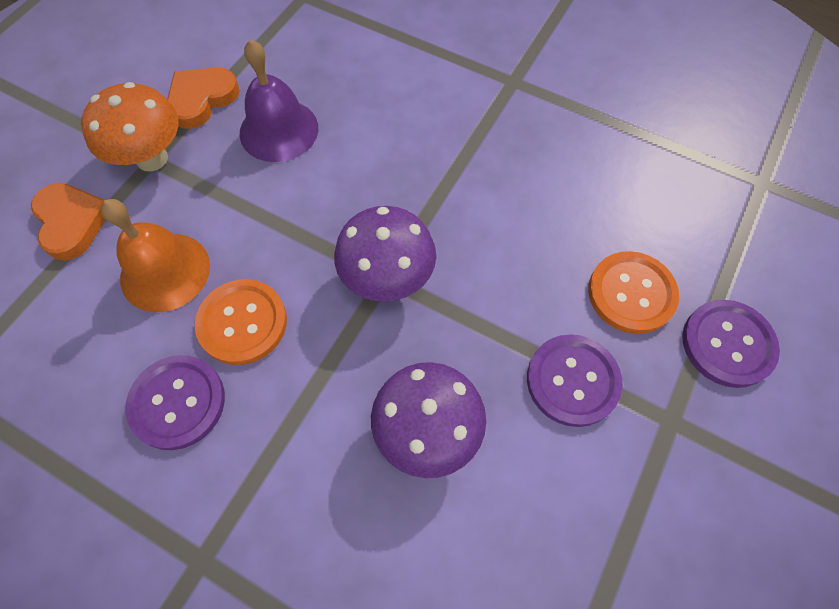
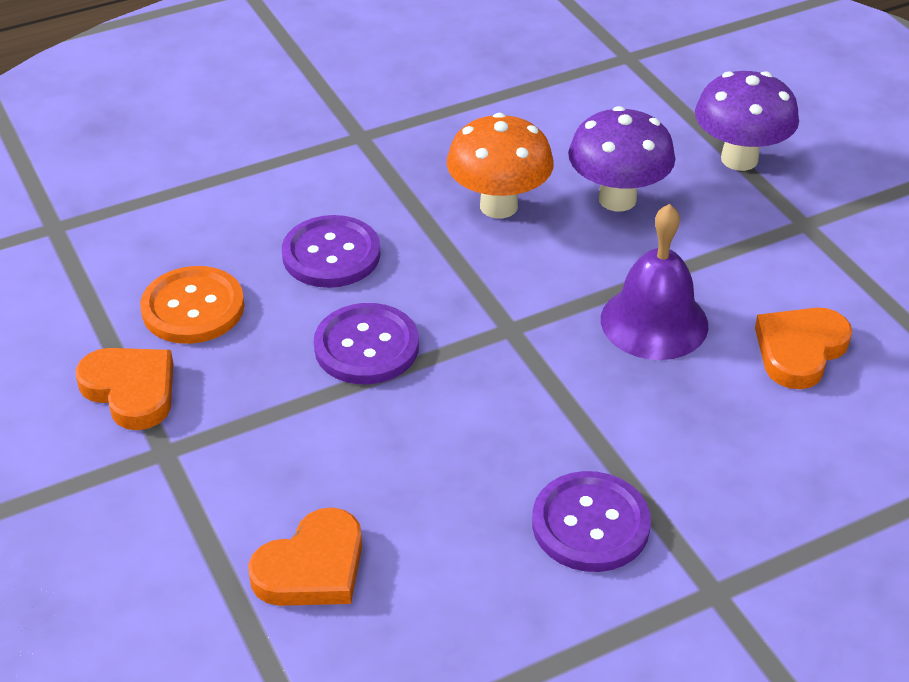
orange bell: [101,199,210,312] = 1 -> none = 0
orange button: [195,279,287,365] [588,251,679,334] = 2 -> [140,266,245,344] = 1
orange heart: [31,183,106,261] [167,68,240,129] = 2 -> [76,348,173,430] [248,507,362,606] [755,308,852,389] = 3

